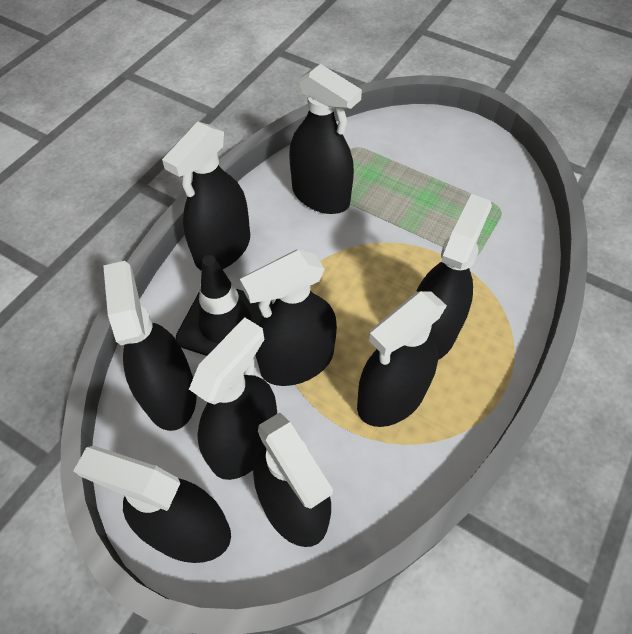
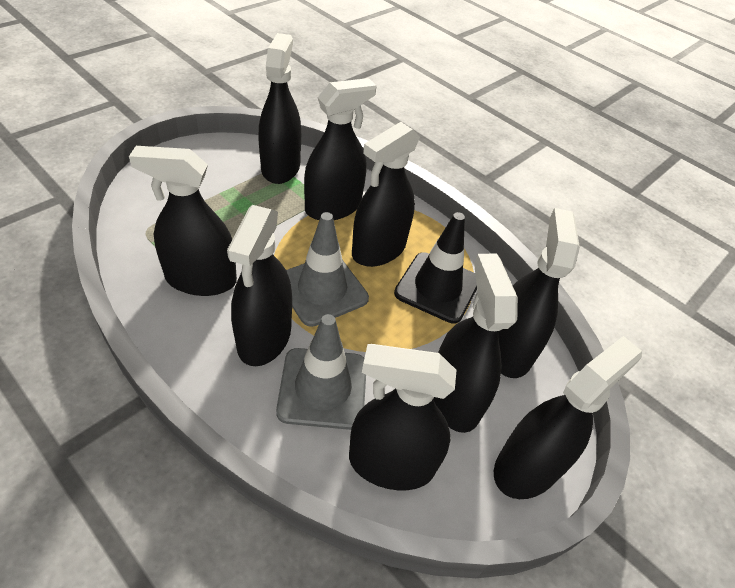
grey traffic cone: none = 0 -> [276,314,366,430] [286,212,369,327] = 2

